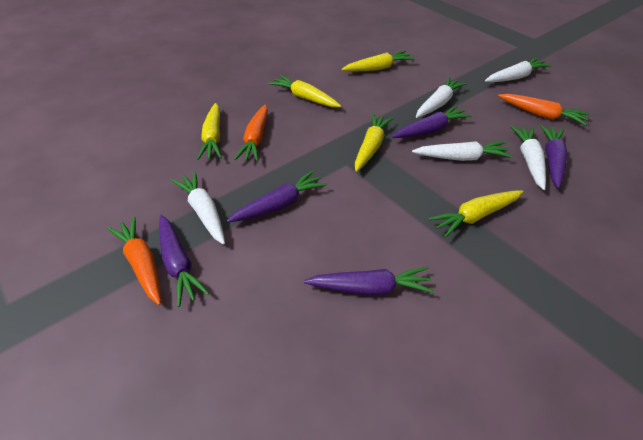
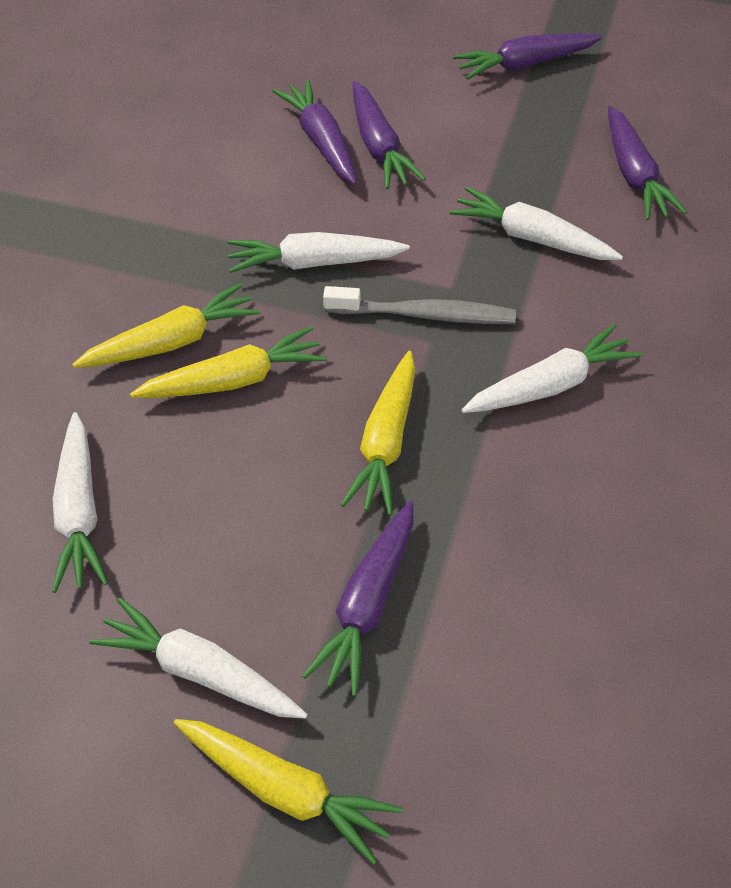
grey toothbrush: none = 0 -> [323,286,516,324] = 1
orange carrot: [107,216,161,305] [234,104,268,162] [498,94,590,126] = 3 -> none = 0
yellow carrot: [197,103,222,160] [268,75,341,107] [342,50,415,72] [355,113,394,172] [429,190,524,237] = 5 -> [72,283,260,368] [130,326,327,398] [174,719,403,865] [340,351,416,516] = 4

